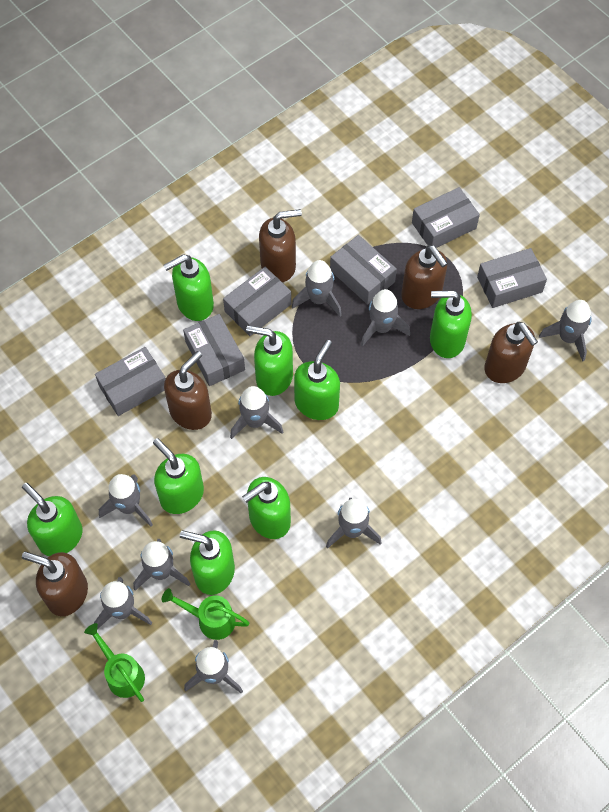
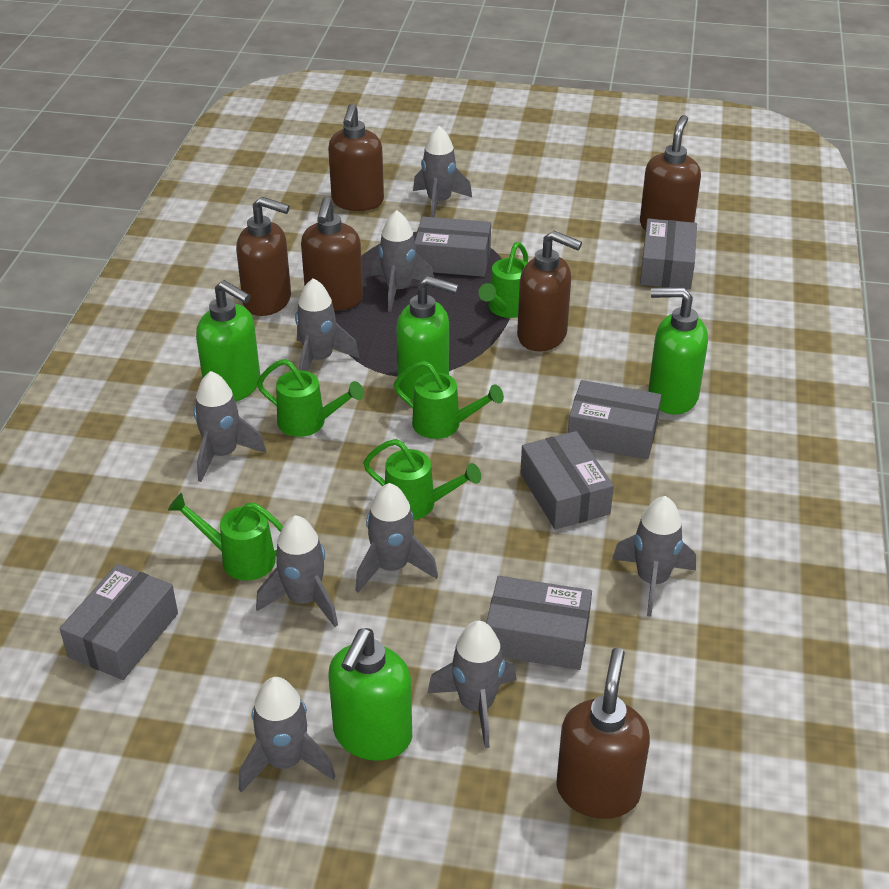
brown soap dispenser: [22,551,88,616] [164,351,212,430] [259,209,302,282] [401,245,448,309] [484,322,538,383] = 5 -> [236,196,291,316] [301,197,363,311] [328,103,384,211] [517,231,582,351] [556,648,650,819] [640,115,701,230] = 6
green soap dispenser: [22,483,83,556] [153,438,204,514] [163,254,214,321] [180,530,235,595] [242,477,291,539] [246,326,293,396] [294,340,340,420] [430,290,472,358] = 8 -> [196,280,260,402] [328,628,412,761] [396,276,458,400] [648,287,708,414] = 4
green watering can: [84,623,145,702] [162,588,249,640] = 2 -> [168,493,283,581] [257,359,364,437] [363,439,481,520] [394,361,504,439] [479,242,528,318] = 5

